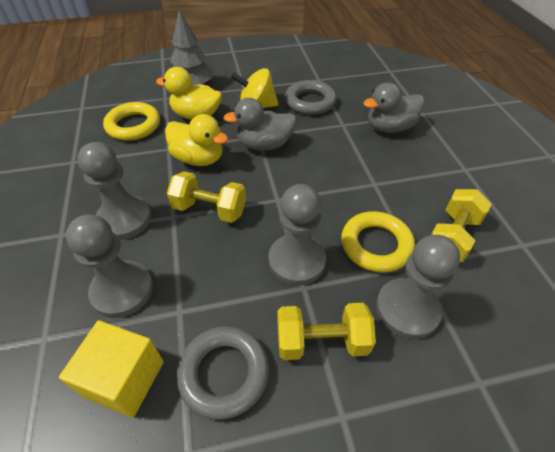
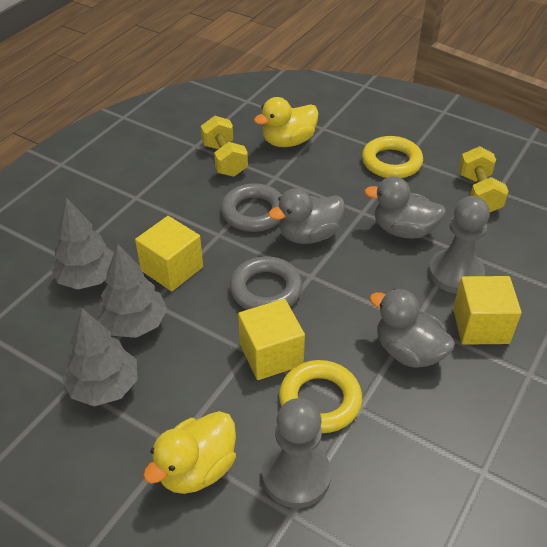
grey duck: [223,98,296,151] [363,82,424,133] = 2 -> [268,188,345,244] [364,176,446,239] [369,289,455,368] = 3
grey pawn: [66,215,153,318] [77,142,151,240] [268,184,326,286] [376,235,460,339] = 4 -> [262,398,331,508] [428,196,490,294] = 2
grey tree: [170,10,213,85] = 1 -> [51,198,114,289] [62,309,138,406] [98,244,167,338] = 3
yellow cube: [59,320,164,418] = 1 -> [135,216,203,291] [238,299,305,380] [453,276,522,345] = 3
yellow dumbbell: [167,171,246,223] [277,303,376,360] [431,189,492,262] = 3 -> [201,116,248,177] [459,146,509,212] = 2
yellow spinning top: [231,68,278,108] = 1 -> none = 0

